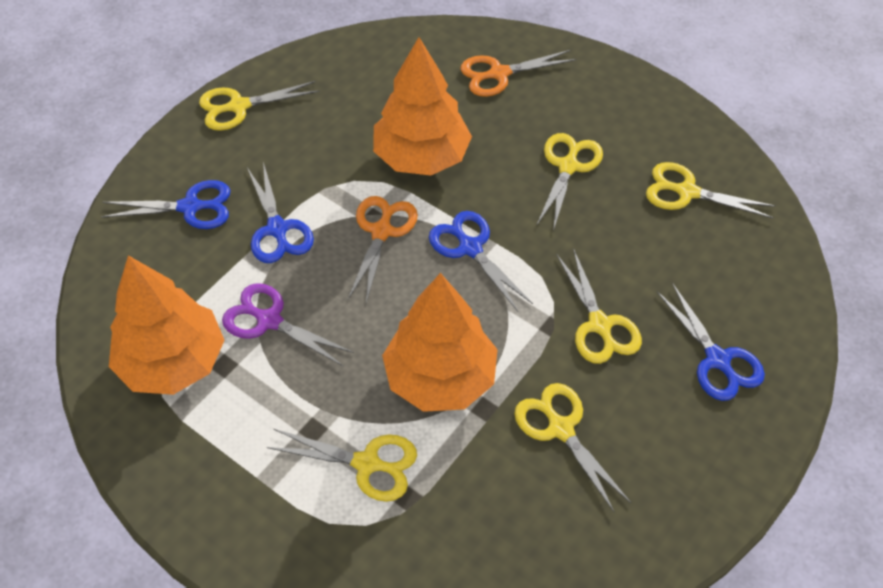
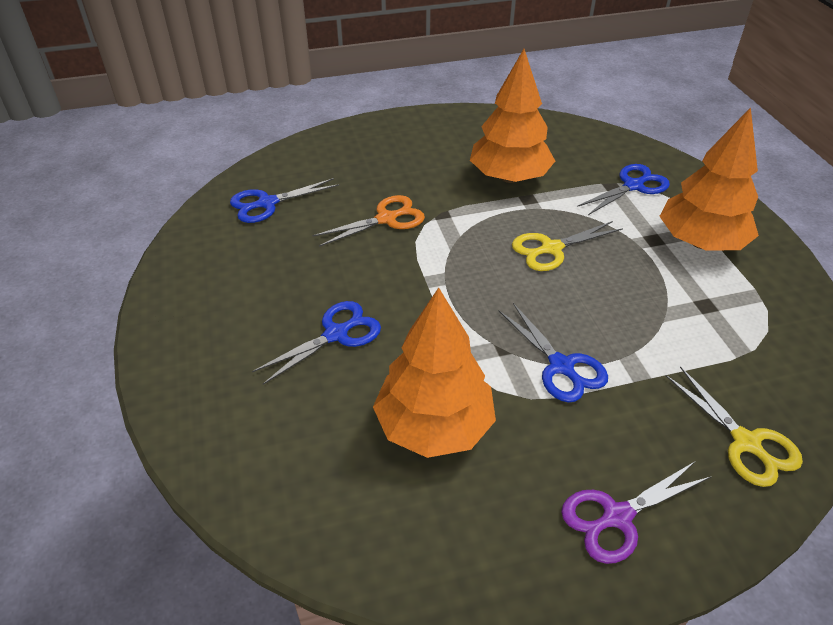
orange scissors: [348,196,418,303] [460,50,576,97] = 2 -> [312,195,425,247] = 1
yellow scissors: [199,81,320,131] [267,429,417,502] [514,383,631,513] [536,133,603,231] [556,248,642,364] [646,162,776,219] = 6 -> [512,221,623,271] [665,366,803,487] = 2

